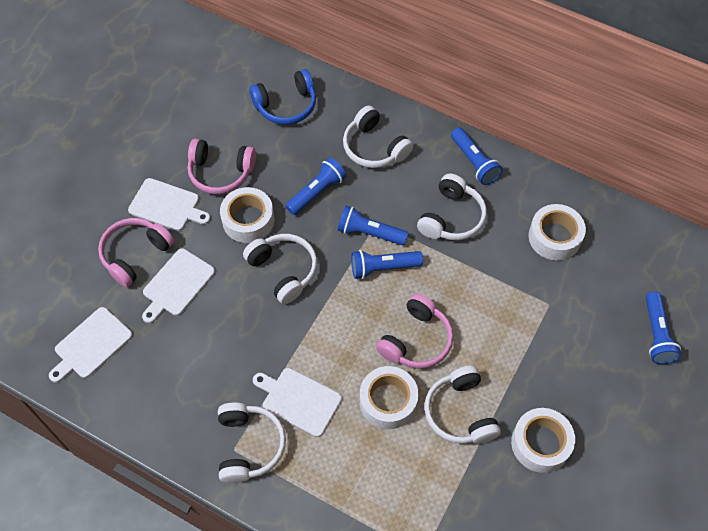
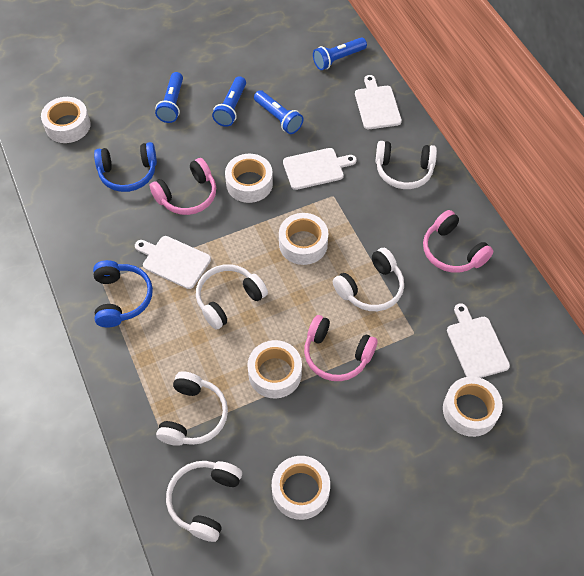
blue flashlight: [285,158,346,215] [338,206,409,245] [351,250,423,279] [451,128,502,185] [646,291,681,364] = 5 -> [155,72,183,123] [212,76,246,127] [254,90,303,134] [313,37,367,70] = 4
blue headphones: [249,69,316,125] = 1 -> [93,260,153,328] [94,142,157,192] = 2
white tape: [220,187,274,243] [360,366,418,429] [511,408,575,473] [528,204,586,261] = 4 -> [41,97,91,143] [225,154,273,203] [247,340,302,398] [272,456,330,520] [279,213,328,265] [443,377,503,437] = 6

